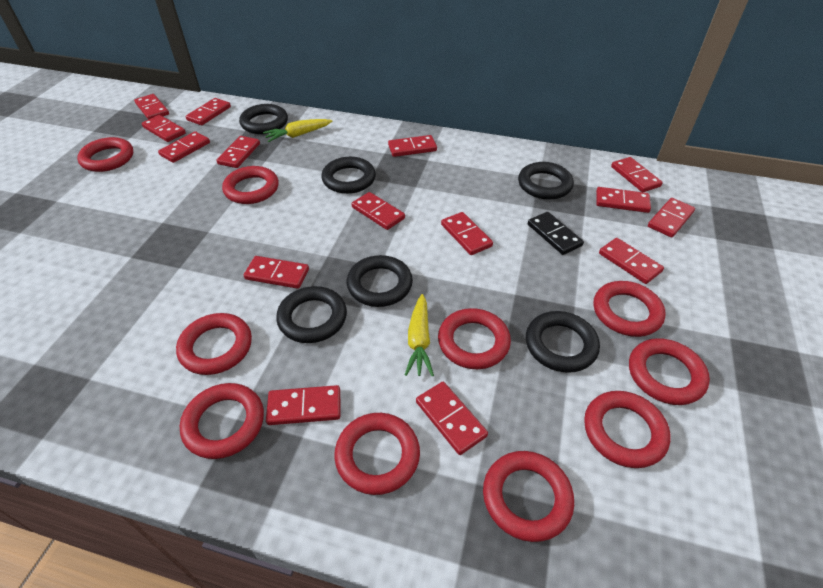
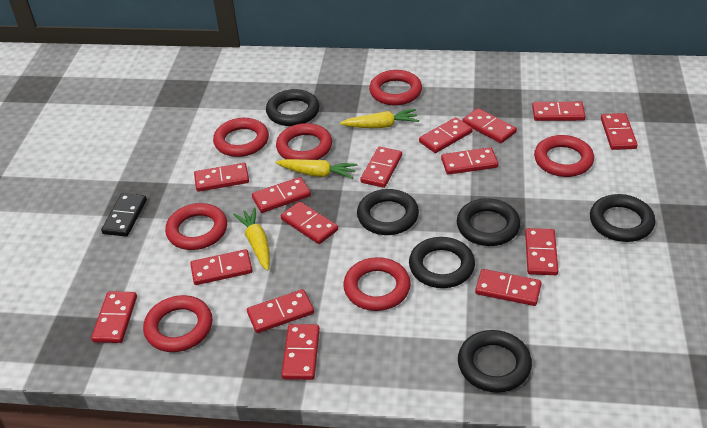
red ring: [77,137,133,172] [176,313,252,375] [180,383,264,459] [222,166,279,204] [334,413,420,495] [438,308,511,369] [483,451,574,542] [584,391,670,468] [594,281,666,337] [629,338,710,405] = 10 -> [143,295,212,352] [165,203,227,250] [213,118,269,157] [276,123,332,160] [343,257,411,311] [369,70,422,105] [534,135,594,177] = 7
yellow carrot: [263,119,332,142] [405,294,434,376] = 2 -> [233,207,270,271] [276,159,357,179] [340,109,419,128] = 3

